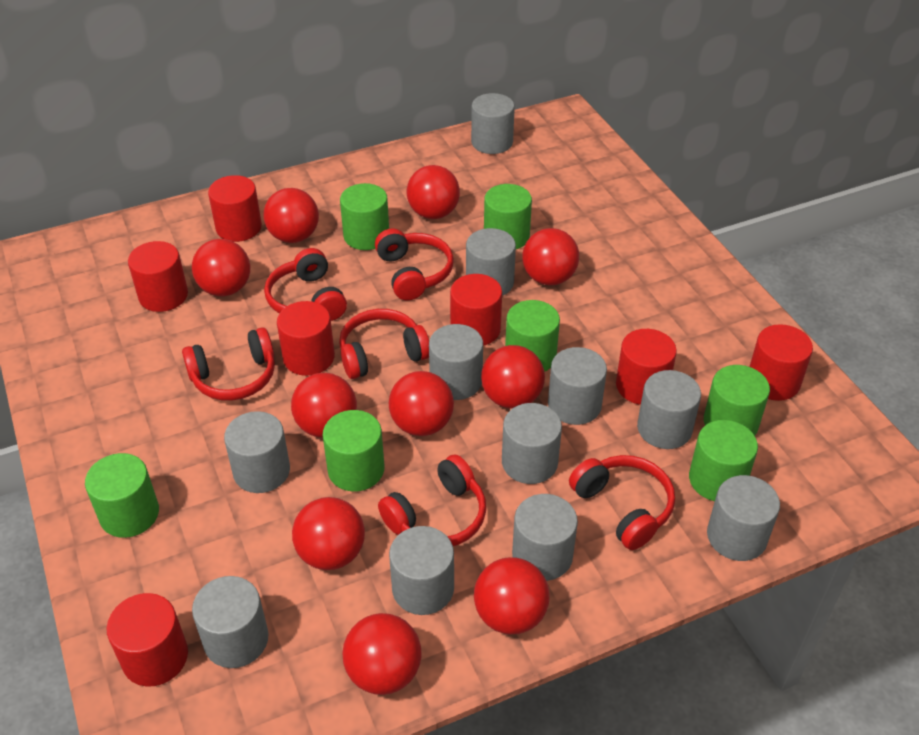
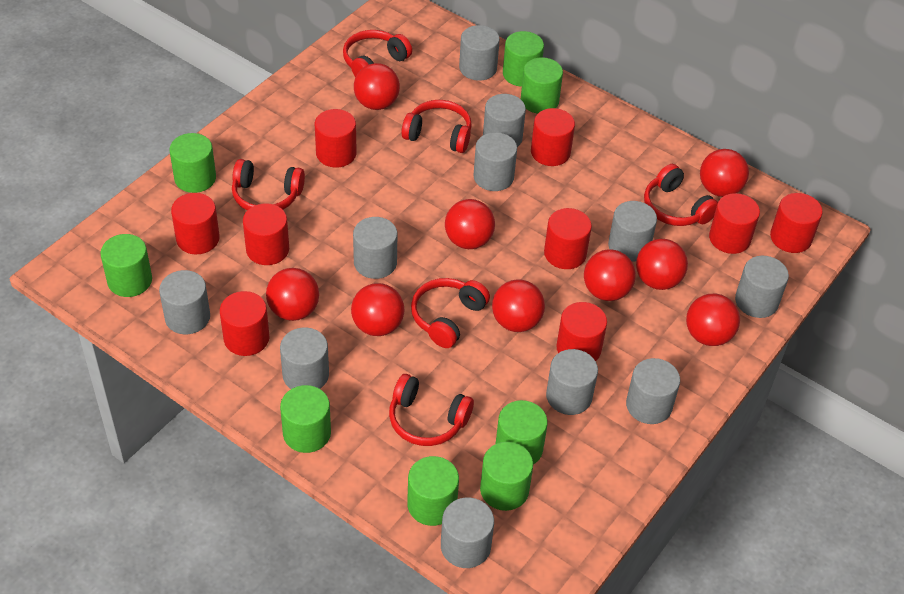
green cylinder: [85,453,159,538] [323,410,384,492] [340,183,389,250] [484,184,532,249] [505,300,560,372] [689,420,758,501] [704,365,770,436] = 7 -> [100,234,152,297] [170,133,216,193] [280,385,331,453] [407,456,459,526] [480,442,533,511] [496,400,548,464] [503,31,544,87] [521,57,563,113] = 8
red ball: [192,239,250,296] [264,188,319,243] [291,373,357,438] [292,497,365,570] [343,613,422,695] [389,371,454,436] [407,165,460,219] [474,557,550,635] [481,345,545,409] [522,228,579,285] = 10 -> [266,268,319,321] [351,283,404,336] [354,63,400,110] [445,199,495,249] [492,279,545,332] [584,249,636,301] [636,239,688,290] [686,294,740,346] [700,149,749,197] = 9
red cylinder: [107,593,188,687] [128,241,188,312] [208,175,262,242] [277,301,335,376] [450,274,502,346] [616,329,677,405] [750,324,813,401] = 7 -> [171,193,219,254] [220,291,270,356] [243,203,289,265] [315,109,357,168] [531,108,575,166] [544,208,592,269] [556,302,607,361] [709,193,760,254] [770,193,823,253] = 9

